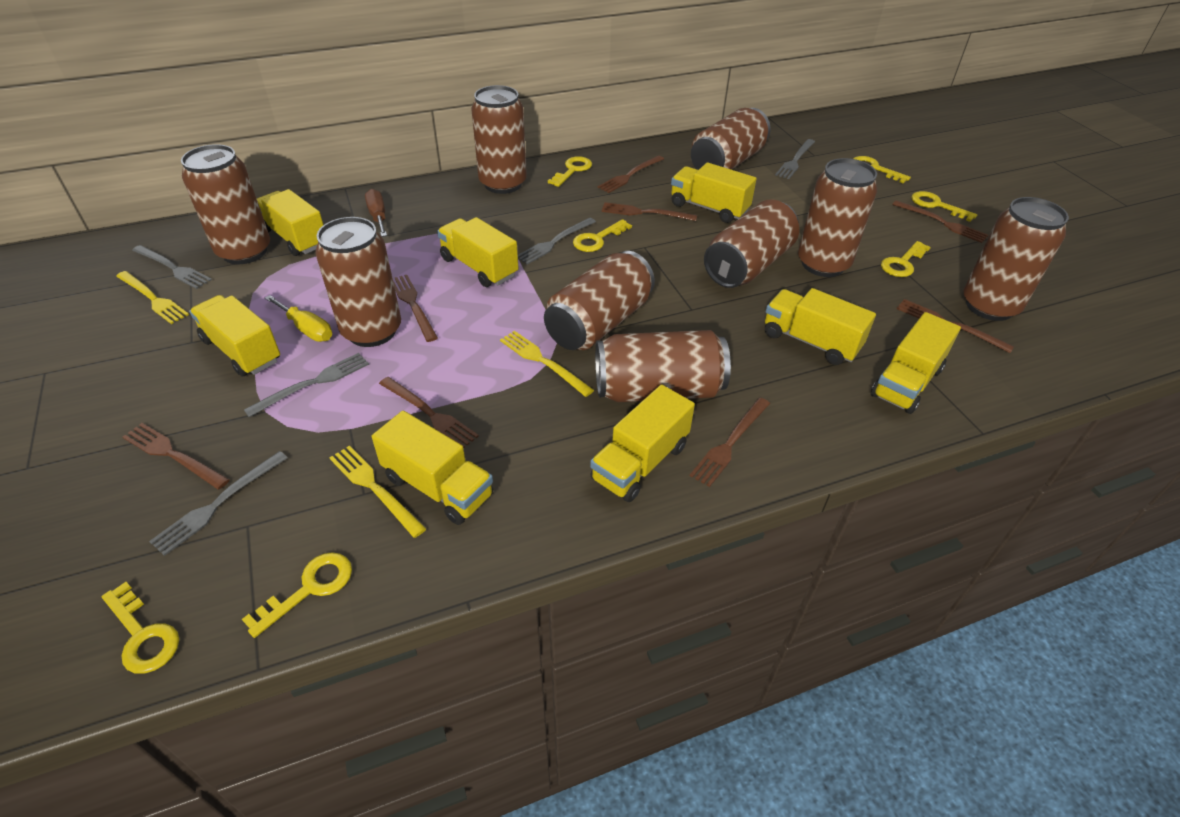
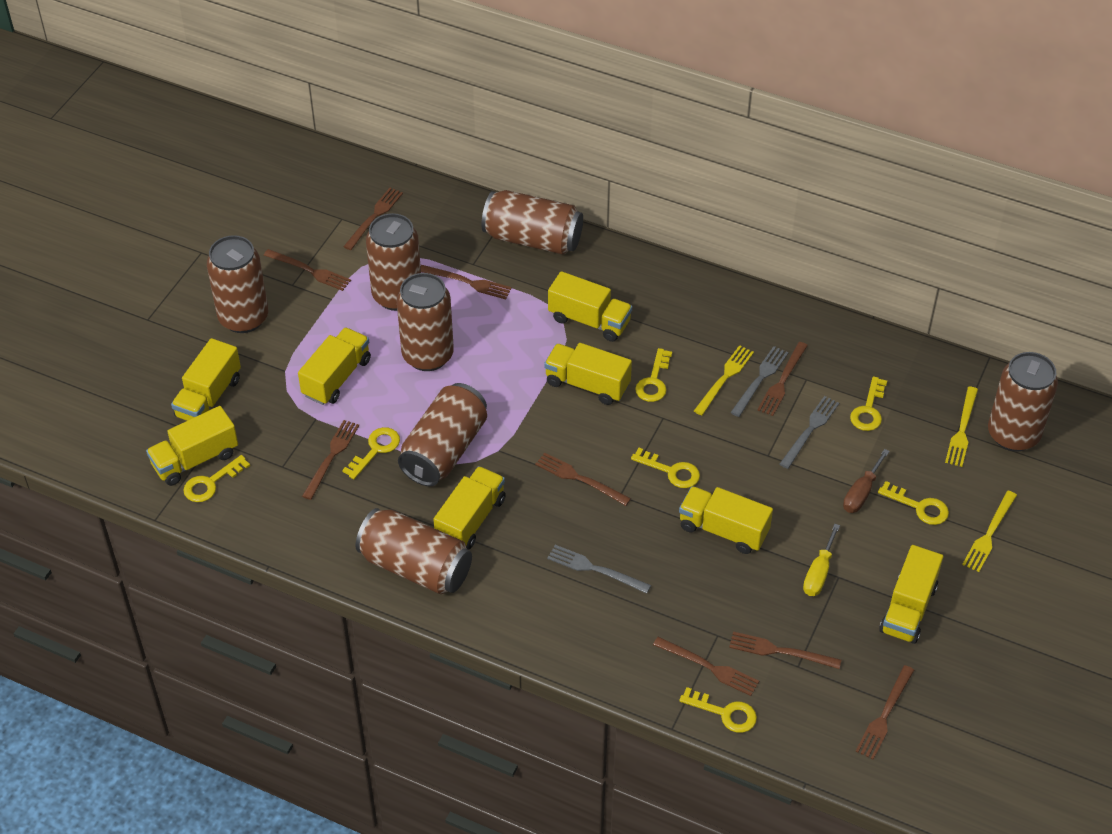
brown can: [181,144,270,264] [315,217,401,347] [471,85,527,194] [544,251,655,350] [595,330,731,402] [691,108,770,170] [704,199,799,288] [798,158,877,277] [963,197,1069,321] = 9 -> [207,235,268,333] [356,508,472,594] [366,213,421,311] [397,273,454,371] [398,383,487,486] [481,190,583,255] [988,352,1058,452] = 7
brown fork: [122,423,230,490] [379,377,479,449] [393,275,438,342] [598,155,664,193] [601,202,697,221] [690,398,770,487] [892,200,989,243] [897,299,1014,353] = 8 -> [263,249,351,291] [302,420,359,500] [343,188,403,250] [421,265,512,299] [535,453,631,506] [653,637,759,696] [729,632,841,669] [757,342,808,416] [856,665,914,760] = 9
grey fork: [132,245,212,289] [149,451,288,556] [244,353,369,417] [518,217,596,265] [775,139,815,179] = 5 -> [547,545,651,594] [730,346,789,417] [780,396,839,469] = 3

